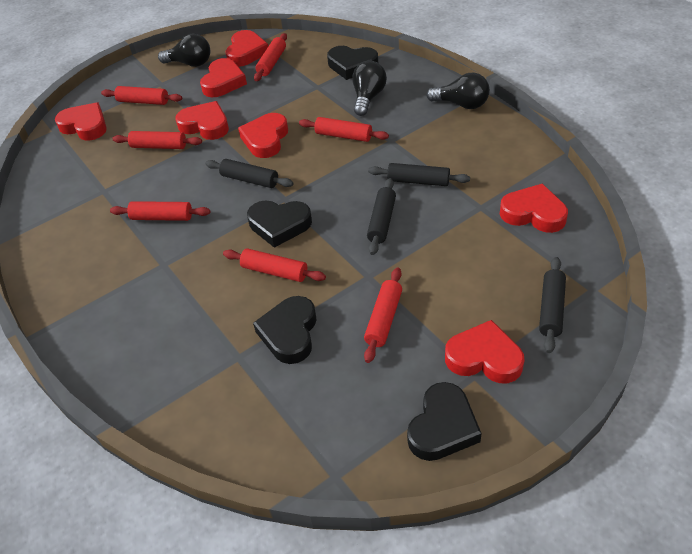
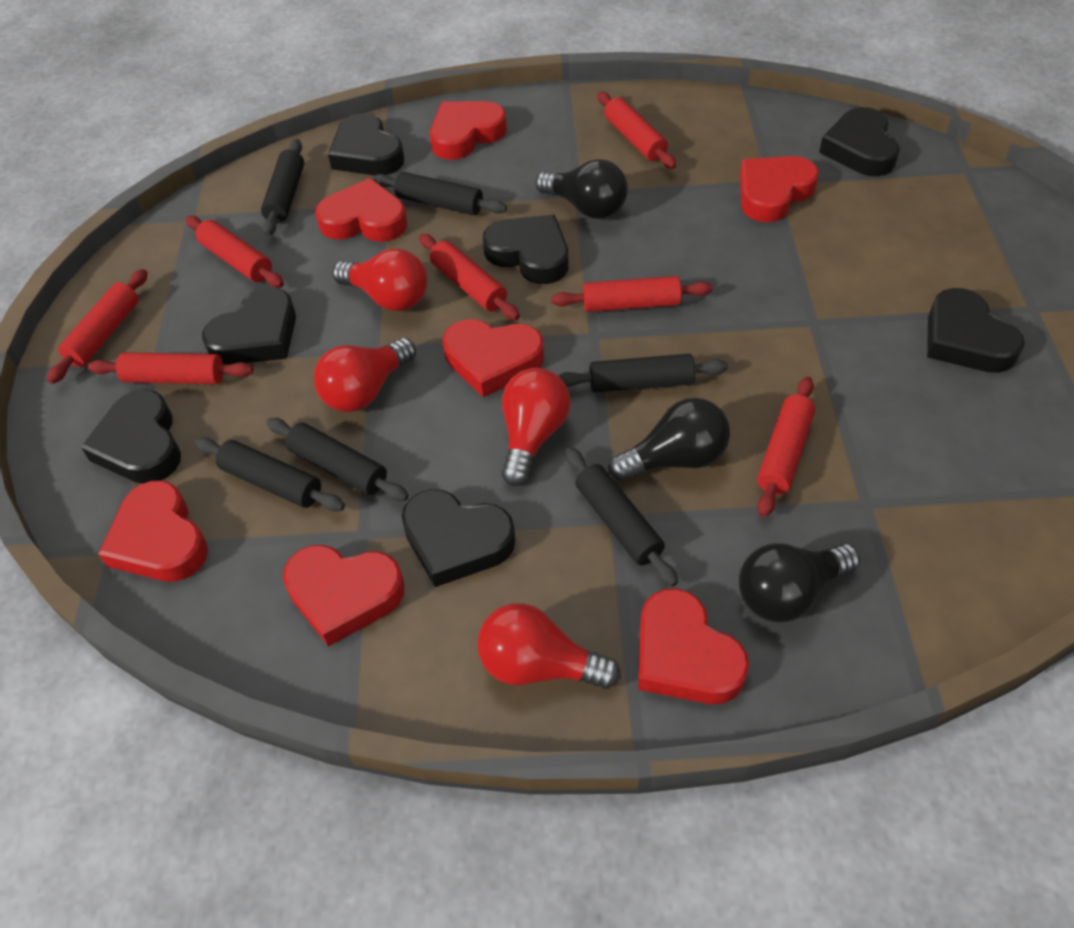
black heart: [247,200,312,248] [253,296,317,364] [327,46,378,80] [407,382,482,461] = 4 -> [81,389,181,484] [202,287,296,365] [328,113,405,175] [402,489,516,587] [483,215,568,284] [819,107,900,176] [927,288,1025,373] = 7
black rolling pin: [205,159,293,188] [367,178,396,255] [368,163,470,186] [539,257,566,353] = 4 -> [195,437,345,511] [261,139,304,236] [267,418,409,501] [372,172,507,215] [559,354,728,393] [565,447,678,587] = 6
red light bulb: none = 0 -> [314,338,416,412] [332,248,427,311] [477,603,621,689] [502,368,570,486] = 4

